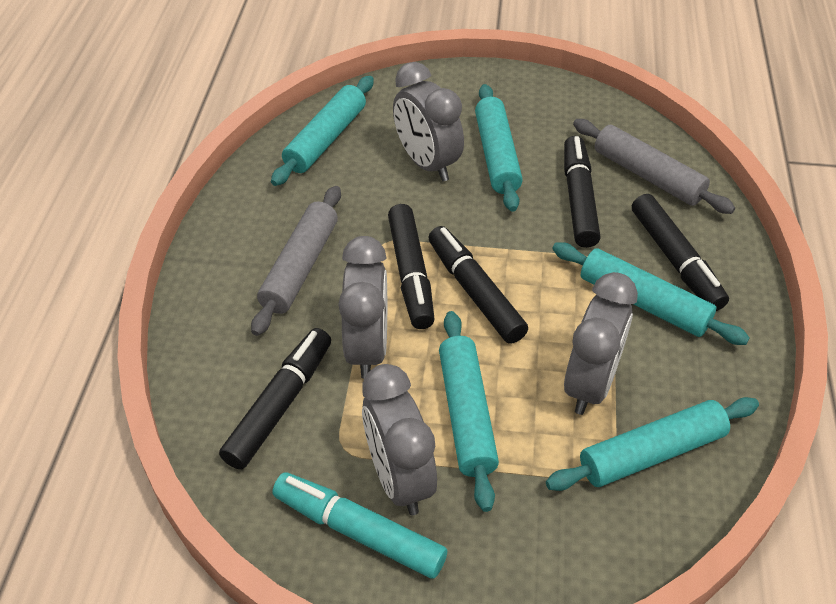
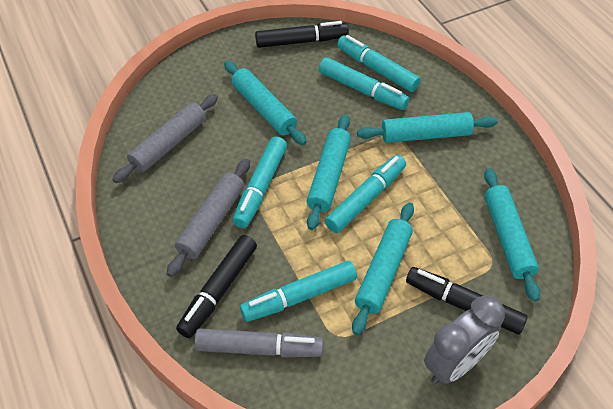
black marker: [219,328,331,470] [388,204,434,329] [428,226,528,344] [564,136,600,248] [632,194,729,311] = 5 -> [176,235,257,338] [255,21,349,48] [406,267,528,335] = 3
grey clock: [338,236,387,379] [362,364,437,515] [393,62,464,182] [564,272,638,415] = 4 -> [424,295,505,384] = 1
grey marker: none = 0 -> [194,329,324,357] = 1
turquoise marker: [273,473,447,579] = 1 -> [233,137,287,228] [240,261,357,322] [319,57,409,110] [325,155,406,233] [337,35,421,92] = 5

